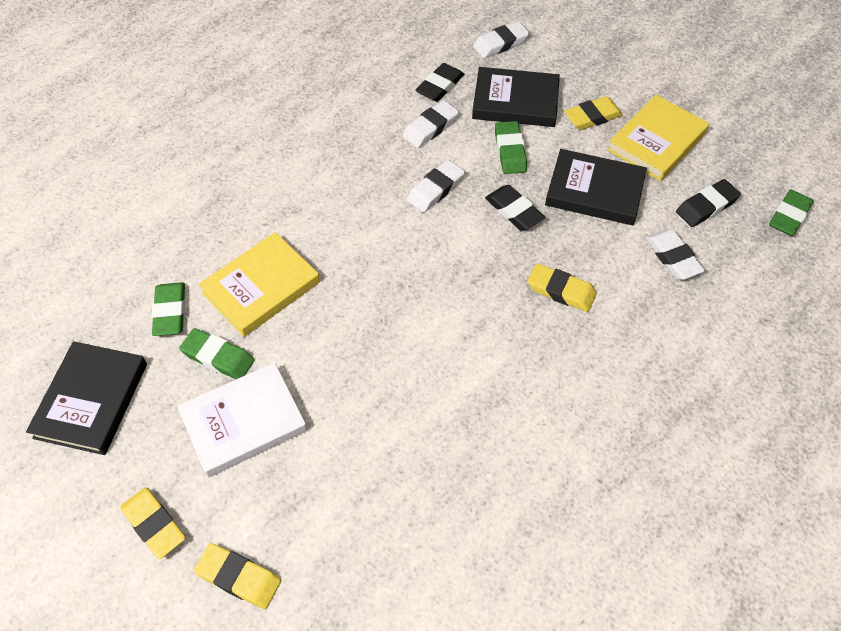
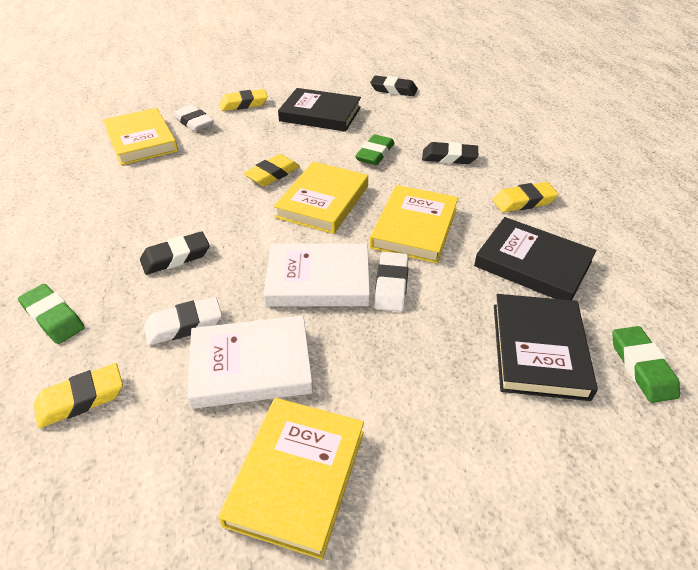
green eraser: [152,282,185,336] [179,328,254,379] [495,121,527,174] [769,190,814,236] = 4 -> [18,284,85,344] [355,134,395,165] [612,326,680,403] = 3
white book: [177,362,307,477] = 1 -> [187,315,313,409] [264,243,370,307] = 2
white eraser: [402,100,459,148] [407,160,465,213] [473,21,529,58] [646,229,705,280] = 4 -> [144,297,222,345] [173,105,213,132] [374,252,409,312] = 3
yellow book: [199,232,320,337] [607,95,709,181] = 2 -> [103,108,178,165] [218,398,364,560] [274,162,368,234] [370,185,458,263] = 4

